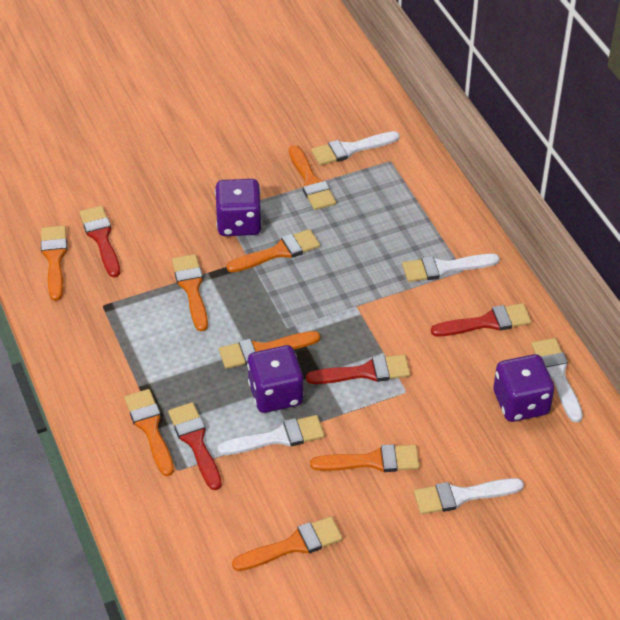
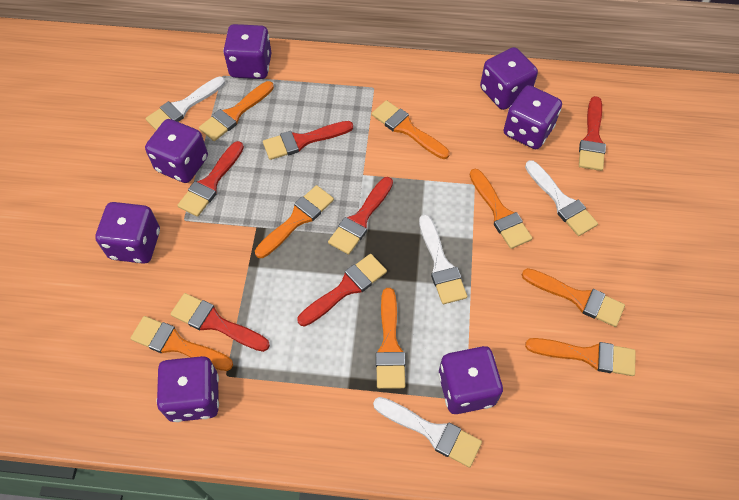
purple dice: [215,179,262,236] [247,345,304,413] [493,354,554,422] = 3 -> [95,202,160,264] [145,119,208,183] [156,356,219,422] [223,24,272,79] [438,346,503,414] [480,47,538,110] [504,85,562,149] = 7
red brush: [79,206,120,277] [168,402,222,490] [306,354,410,384] [431,303,531,337] = 4 -> [170,293,270,352] [177,141,244,217] [263,121,353,160] [297,254,387,327] [328,177,393,255] [579,96,606,171] = 6
white brush: [217,415,325,455] [311,131,400,166] [402,254,500,282] [414,478,524,514] [531,338,583,423] = 5 -> [145,76,225,130] [373,397,482,468] [419,214,467,304] [525,160,598,236] = 4

